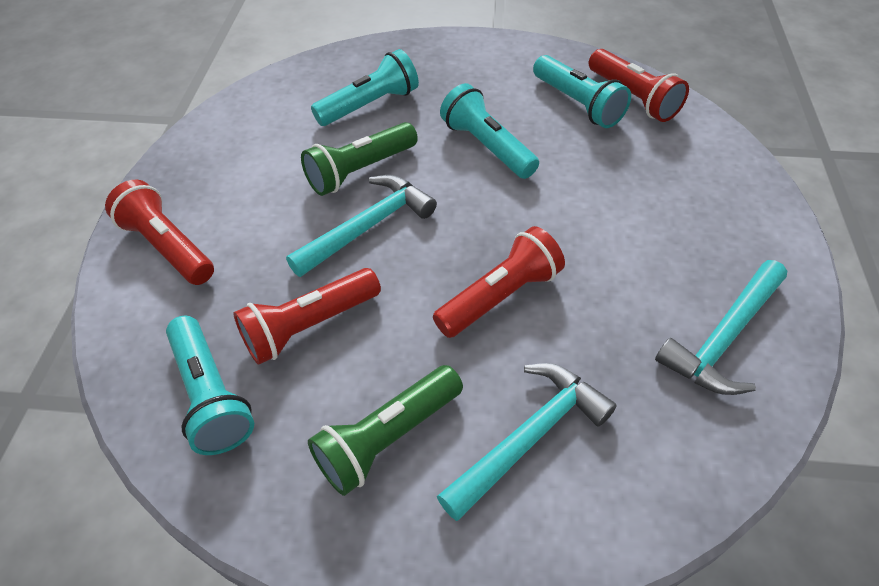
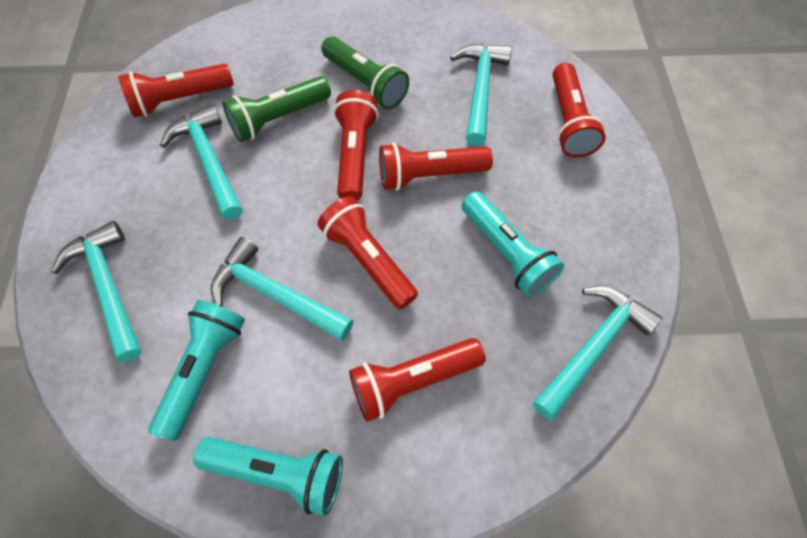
red flashlight: [105,180,214,285] [233,268,381,365] [433,226,565,338] [589,49,689,122] = 4 -> [118,64,234,117] [318,196,418,309] [333,90,379,201] [349,338,486,422] [379,142,493,191] [553,63,606,158] = 6
turquoise flashlight: [166,316,254,455] [311,49,419,126] [440,83,539,179] [533,55,631,128] = 4 -> [148,300,245,441] [193,437,343,516] [462,191,564,297] = 3
turquoise hammer: [286,175,437,277] [437,363,617,521] [655,260,787,395] = 3 -> [51,221,142,362] [160,104,243,220] [211,237,353,340] [450,44,512,146] [533,286,662,420] = 5

